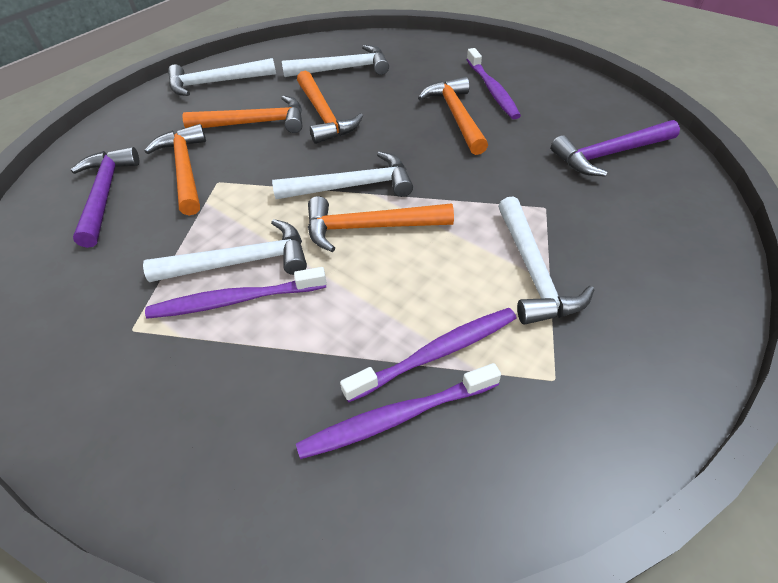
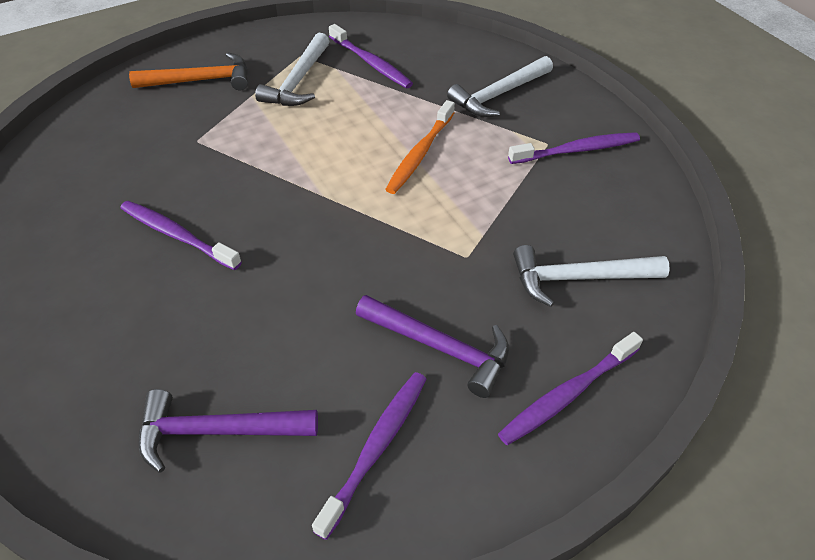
orange hammer: [144,124,206,216] [182,95,302,133] [297,71,363,144] [308,196,454,252] [418,77,488,155] = 5 -> [129,53,248,90] = 1
orange toothbrush: none = 0 -> [385,100,455,194] = 1
purple toothbrush: [145,267,327,319] [296,363,501,459] [340,308,516,403] [466,48,521,119] = 4 -> [120,201,242,270] [312,372,426,540] [329,24,413,88] [498,332,643,445] [508,132,640,164] = 5
white hammer: [143,219,307,282] [168,58,276,96] [272,151,413,199] [282,45,389,77] [498,196,594,325] = 5 -> [255,33,329,106] [447,56,553,117] [513,245,670,307] = 3

